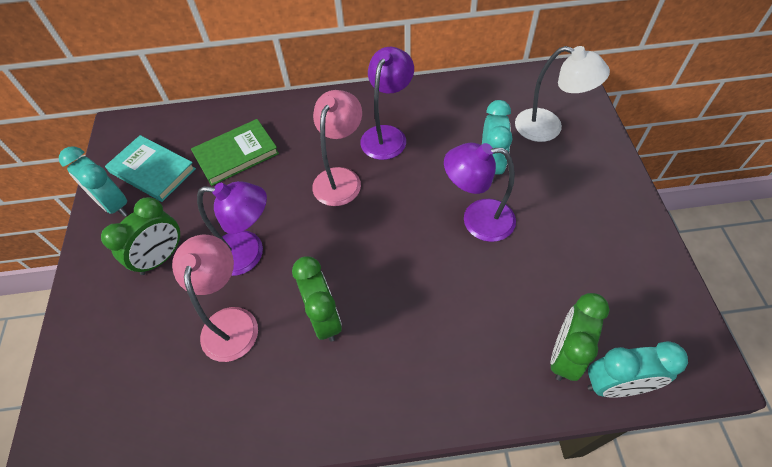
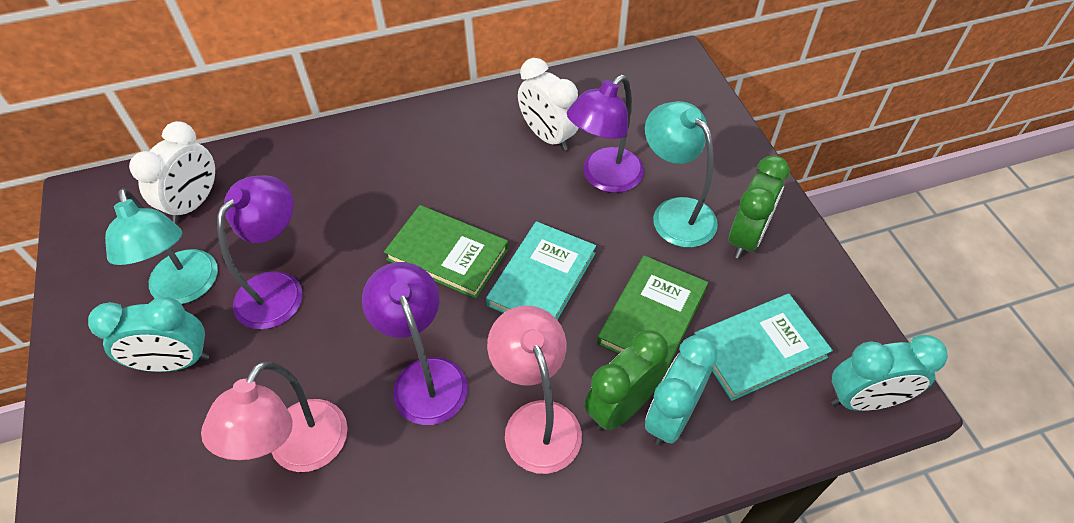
green book: [191,119,279,186] = 1 -> [384,205,508,299] [597,255,708,373] = 2
green clock: [101,197,181,275] [292,256,342,342] [551,293,610,381] = 3 -> [584,330,668,431] [729,155,790,259] = 2
turquoise book: [105,135,196,202] = 1 -> [486,221,596,320] [694,294,833,401] = 2
turquoise lamp: none = 0 -> [105,188,218,304] [645,101,718,248] = 2
white clock: none = 0 -> [129,121,215,223] [518,58,578,151] = 2
white lamp: [515,46,610,142] = 1 -> none = 0

